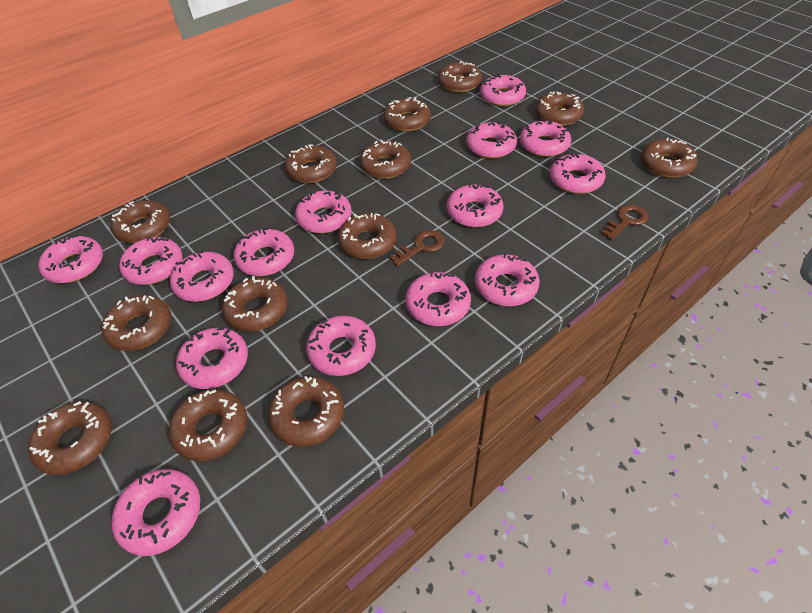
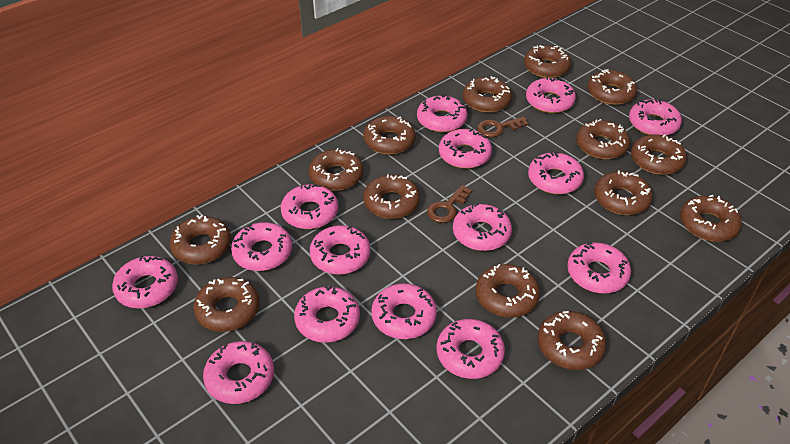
brown donut: [28,401,112,475] [102,295,171,351] [111,200,170,243] [168,389,247,461] [222,276,288,331] [268,376,344,447] [285,144,337,183] [338,213,397,259] [360,140,411,179] [384,97,431,132] [438,61,482,92] [535,91,584,126] [641,138,698,178] = 13 -> [170,215,231,264] [193,277,259,332] [309,148,363,191] [363,116,416,154] [363,174,420,219] [463,76,512,113] [476,264,540,317] [524,45,571,78] [538,311,606,370] [576,119,630,159] [587,69,637,105] [594,170,653,215] [631,134,687,175] [680,195,742,242] = 14

